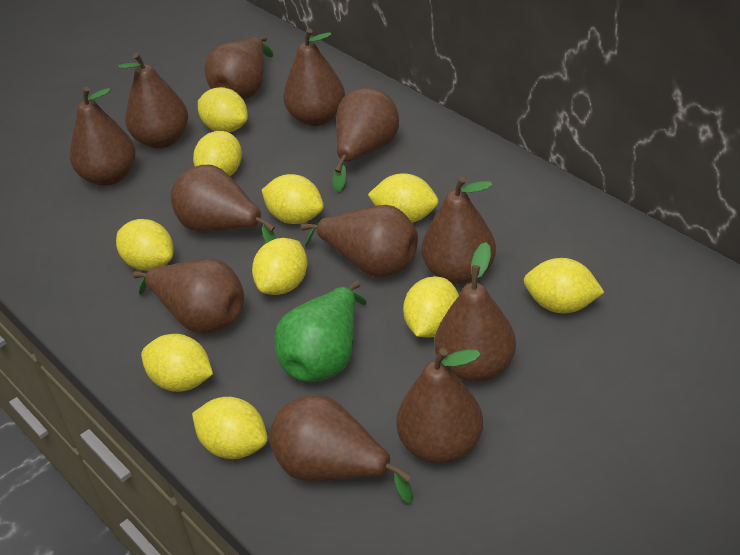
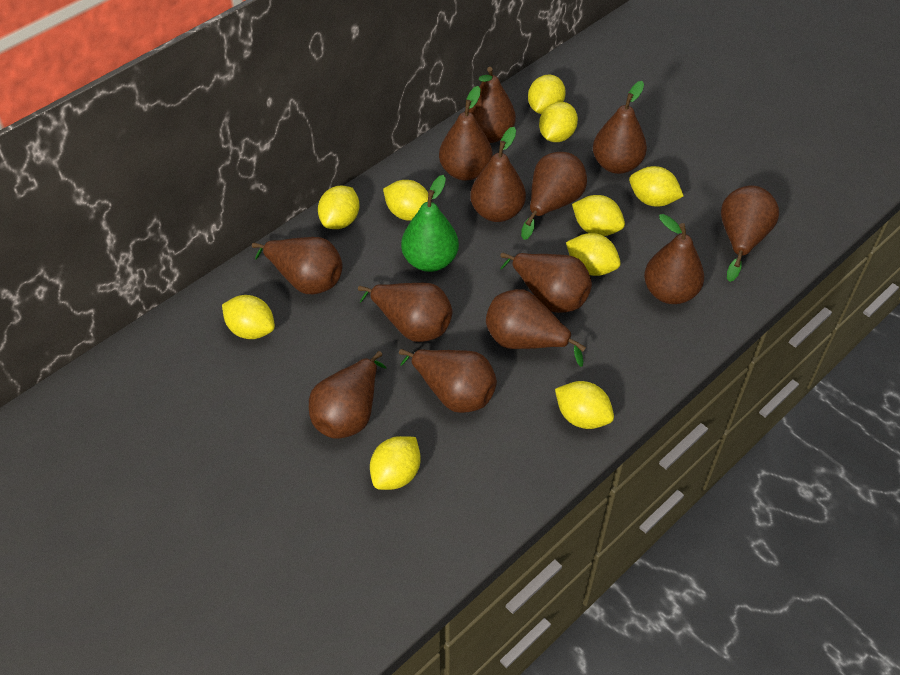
brown pear: [70,87,136,186] [118,53,188,149] [133,259,244,334] [171,165,276,243] [205,36,273,100] [269,395,413,504] [283,28,345,126] [301,205,418,278] [332,88,399,193] [396,348,483,464] [422,176,496,285] [435,242,516,382] = 12 -> [252,237,343,294] [309,351,386,438] [358,283,453,342] [399,349,497,413] [439,86,493,181] [469,67,516,143] [470,127,526,222] [486,289,586,367] [500,252,592,313] [521,152,587,240] [593,81,647,174] [644,214,704,304] [721,185,779,282] = 13

